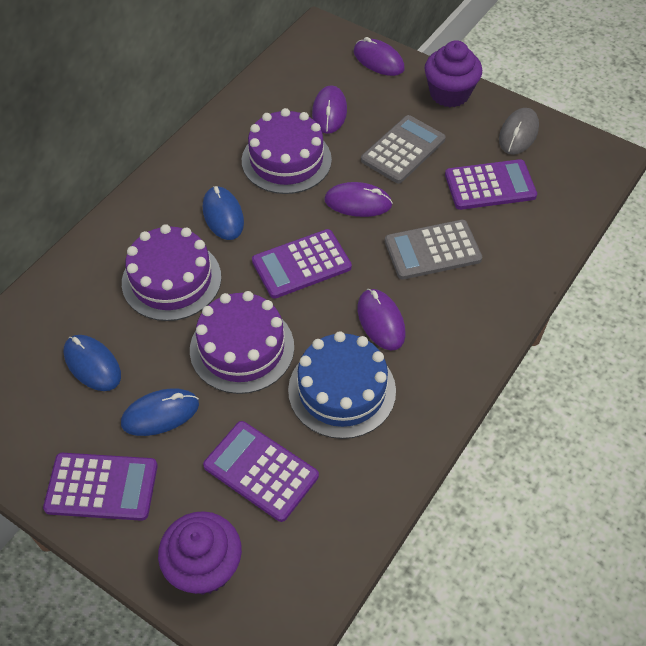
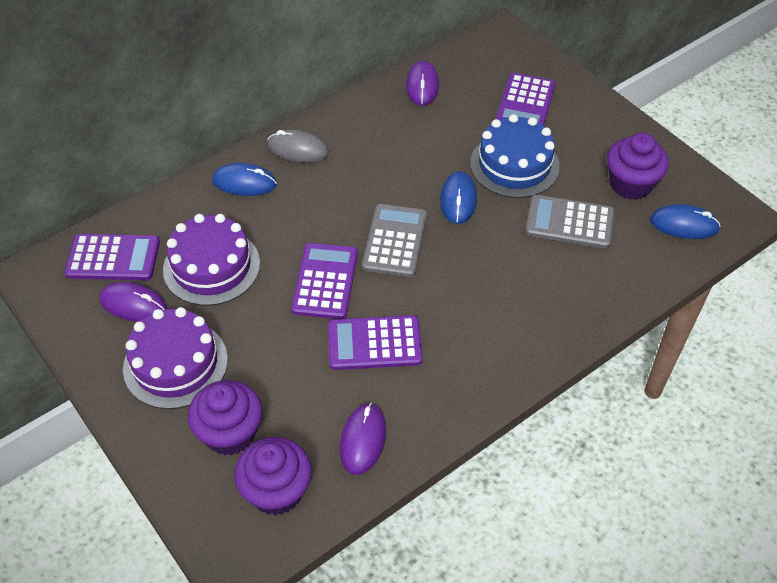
purple cake: [122,224,221,321] [190,291,294,394] [242,108,332,194] = 3 -> [123,307,228,409] [163,214,260,306] = 2
purple cupcake: [158,511,242,595] [424,40,482,107] = 2 -> [188,380,262,455] [234,437,312,515] [607,133,669,200] = 3
purple mouse: [312,85,347,134] [324,182,393,217] [354,37,405,76] [358,289,406,350] = 4 -> [99,282,167,322] [340,403,386,475] [406,61,439,106] = 3

